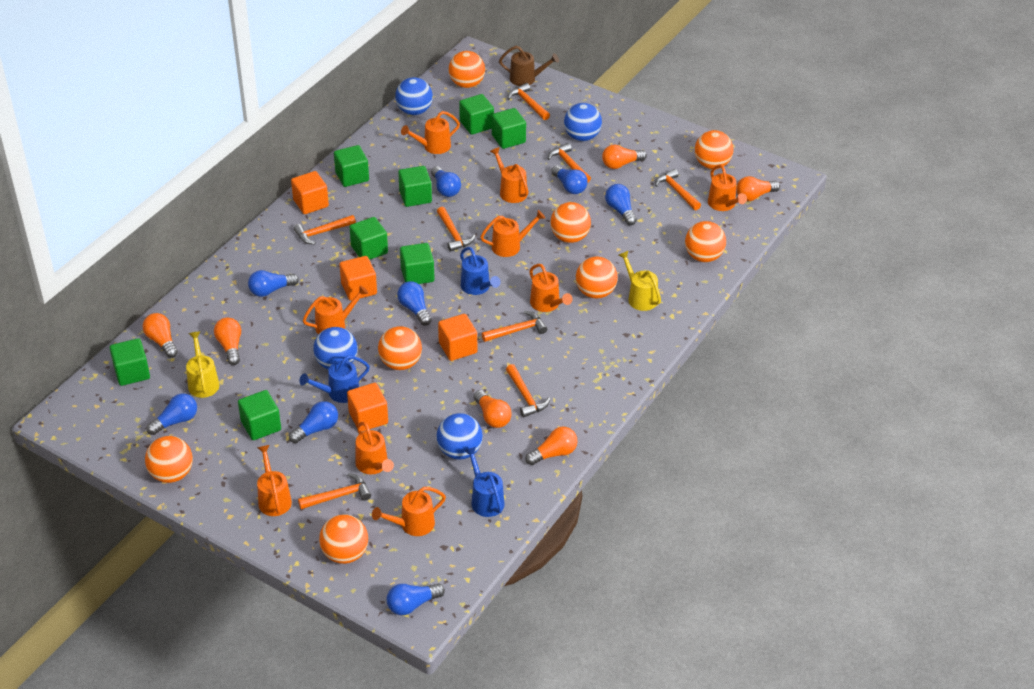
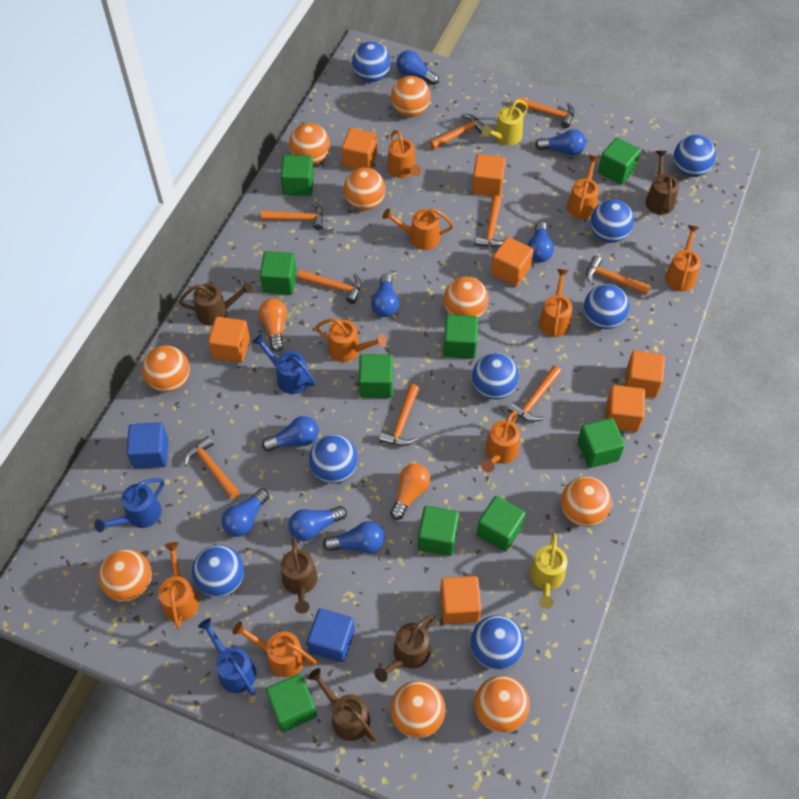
blue ball: [313,327,358,370] [395,77,433,115] [436,413,483,460] [564,103,602,141] = 4 -> [192,545,244,597] [309,435,358,483] [352,42,391,82] [471,615,524,670] [472,353,519,400] [584,284,629,329] [590,199,634,243] [674,135,716,177] = 8
blue cube: none = 0 -> [127,423,169,468] [307,608,355,663] = 2
brown watering can: [499,46,559,86] = 1 -> [179,282,253,325] [281,537,318,614] [308,668,376,741] [374,615,435,682] [645,151,679,215] = 5
green cube: [110,338,150,386] [238,390,281,440] [334,145,369,187] [350,217,388,260] [398,166,432,207] [400,243,434,284] [459,94,494,135] [492,108,526,149] = 8 -> [260,251,297,295] [266,674,317,732] [281,155,314,196] [359,354,393,398] [418,506,459,556] [443,314,478,359] [477,496,526,552] [578,418,625,468] [598,137,641,185] = 9
orange ball: [145,436,193,483] [319,514,368,564] [378,326,422,370] [449,51,485,88] [551,202,591,243] [576,257,618,298] [685,221,726,262] [695,130,733,169] = 8 -> [98,549,152,601] [142,346,190,392] [289,123,330,164] [344,168,386,210] [390,681,446,738] [391,76,431,117] [444,277,488,318] [475,676,530,733] [561,476,611,527] = 9
orange cube: [291,171,329,214] [340,256,377,301] [347,383,388,432] [438,314,477,361] = 4 -> [208,317,250,363] [342,128,377,169] [440,576,482,624] [472,154,506,196] [491,237,534,286] [606,385,645,432] [625,350,665,398] = 7
orange hammer: [294,215,356,245] [298,473,371,509] [437,207,475,252] [482,311,547,342] [506,364,550,418] [508,83,550,120] [548,143,591,182] [655,169,701,210] = 8 -> [184,436,240,499] [261,202,324,230] [297,270,362,304] [379,384,419,446] [429,114,485,150] [475,195,505,247] [508,366,561,422] [516,97,575,128] [586,256,651,295] = 9
orange light bulb: [143,313,178,358] [214,317,241,365] [474,390,512,428] [525,426,578,465] [602,145,647,169] [736,176,780,201] = 6 -> [259,299,287,352] [390,463,430,520] = 2

